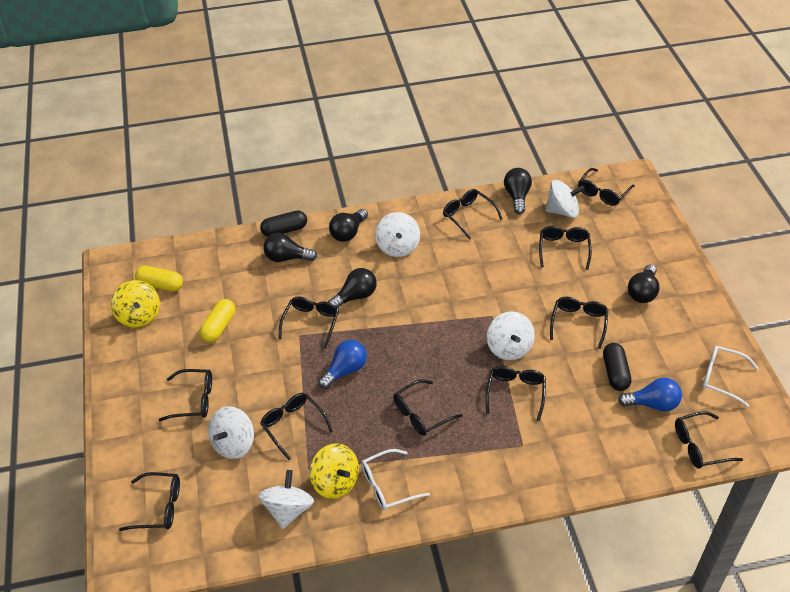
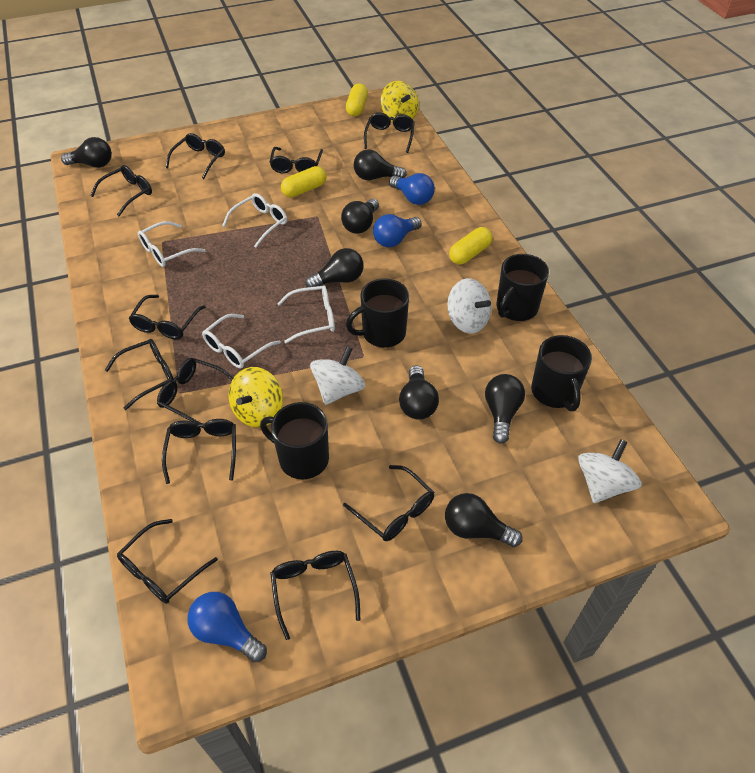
black capsule: [260,210,307,237] [603,343,631,391] = 2 -> none = 0
black light bulb: [263,233,317,262] [328,268,377,308] [329,209,368,242] [504,168,532,214] [628,264,660,303] = 5 -> [61,137,112,168] [305,248,364,287] [341,199,379,234] [353,149,407,180] [399,365,439,420] [445,493,523,547] [485,374,525,444] = 7
black mug: none = 0 -> [260,402,329,479] [346,278,409,348] [497,254,549,321] [531,335,592,411] = 4
blue light bulb: [318,340,367,389] [618,378,682,412] = 2 -> [187,592,267,662] [373,214,422,247] [389,173,435,205] = 3
white glasses: [361,449,430,511] [702,346,759,407] = 2 -> [138,221,206,267] [202,314,281,368] [222,193,287,248] [277,285,335,343] = 4
white spinning top: [208,406,254,459] [258,470,314,529] [375,212,420,257] [487,311,535,360] [545,180,585,218] = 5 -> [310,346,365,405] [448,278,492,334] [578,439,642,503] = 3
yellow capsule: [135,266,183,291] [200,299,235,342] = 2 -> [281,166,327,197] [346,84,368,116] [449,227,492,265] = 3

